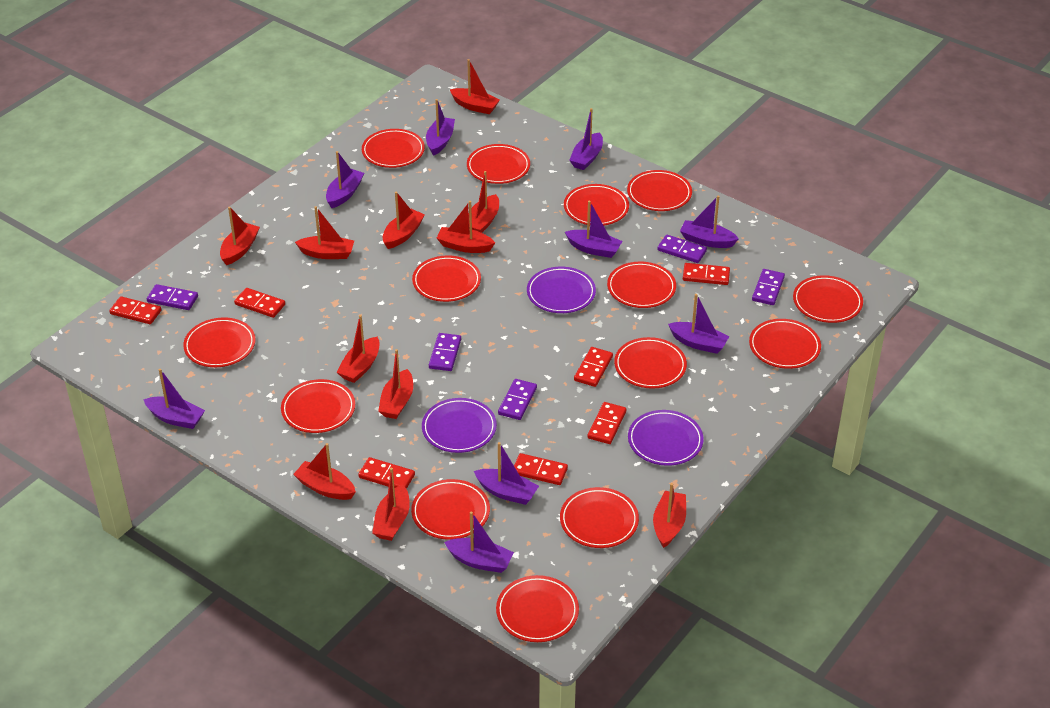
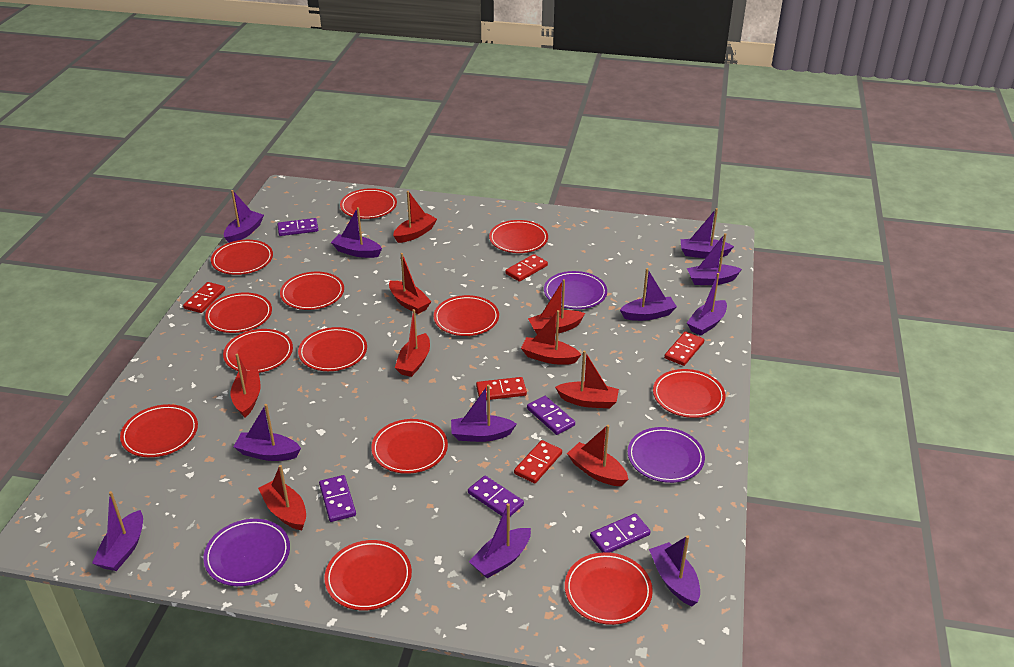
purple boat: [143,369,205,429] [326,151,364,208] [426,99,455,156] [444,512,514,573] [474,442,539,505] [565,201,622,258] [569,108,603,170] [668,294,729,354] [680,196,739,248] = 9 -> [92,491,143,571] [224,190,264,243] [233,404,301,461] [331,207,382,258] [451,385,517,442] [469,503,531,578] [620,268,677,321] [649,535,700,606] [681,208,734,258] [687,233,742,285] [687,273,727,336] = 11
red boat: [220,207,260,265] [293,443,356,500] [295,206,354,259] [337,315,380,383] [372,468,410,541] [378,349,413,419] [382,192,425,249] [437,201,495,253] [450,59,500,114] [469,171,499,233] [653,483,686,548] = 11 -> [230,354,261,417] [258,465,306,530] [389,253,432,314] [393,191,437,243] [395,309,430,377] [521,310,582,365] [528,279,585,334] [555,351,619,408] [567,425,629,486] = 9
red domino: [109,296,161,324] [234,288,285,318] [358,457,415,489] [514,453,568,485] [574,347,613,387] [588,402,626,444] [683,263,730,285] = 7 -> [183,282,225,313] [476,377,527,400] [505,254,548,282] [514,440,562,484] [664,331,704,366] = 5
red plate: [183,318,255,367] [281,379,355,433] [362,129,425,168] [411,479,490,540] [412,255,481,302] [467,144,530,184] [496,575,579,642] [560,487,639,548] [564,184,629,225] [607,261,676,308] [614,337,687,389] [627,170,692,211] [749,319,821,369] [793,275,863,323] = 14 -> [120,404,198,457] [205,292,272,333] [211,240,273,275] [223,329,293,373] [280,272,344,310] [298,327,367,371] [324,540,412,611] [340,188,397,219] [371,419,448,474] [434,295,499,336] [489,220,548,253] [565,552,653,625] [653,369,726,418] = 13

